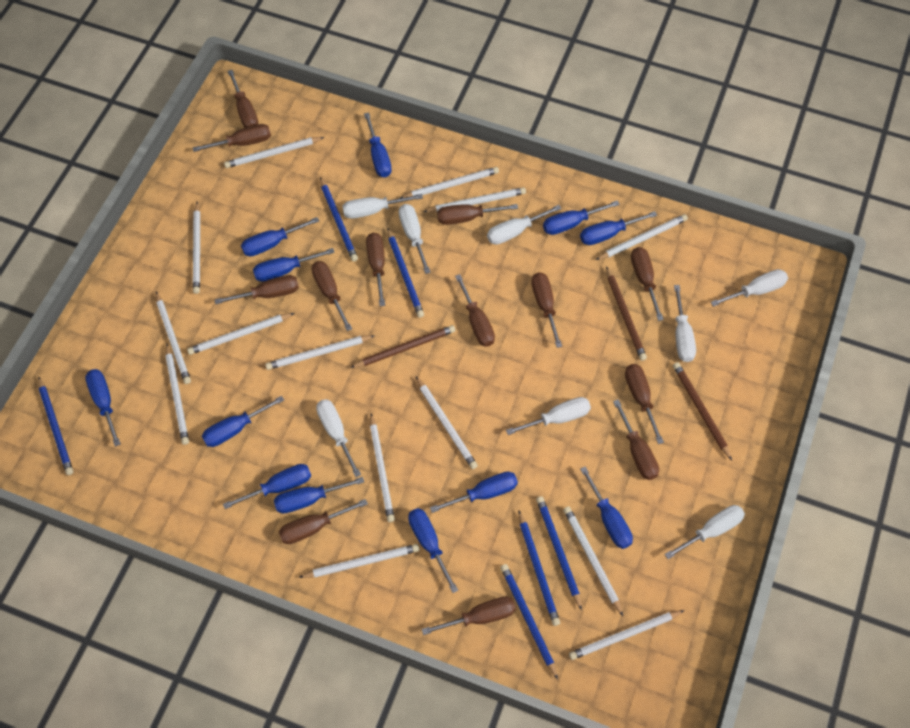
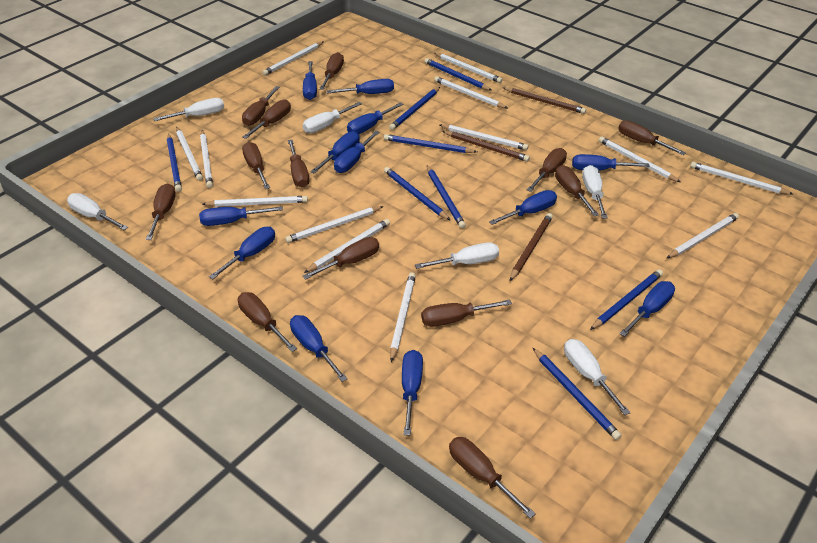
blue pencil: [38,376,73,475] [320,177,358,262] [387,228,424,318] [500,564,558,679] [518,511,560,626] [536,496,582,610] = 6 -> [167,133,182,192] [384,134,477,153] [384,167,451,221] [389,87,440,130] [424,58,492,91] [427,165,466,228] [532,347,622,440] [590,269,663,330] = 8
white pencil: [156,292,191,384] [165,344,189,445] [187,313,294,355] [193,202,200,294] [224,137,324,168] [265,335,375,370] [298,544,419,578] [370,414,395,522] [400,167,499,198] [416,377,478,469] [423,187,526,212] [563,506,623,616] [569,610,685,660] [595,214,688,260] = 14 -> [176,127,203,181] [200,130,213,188] [203,196,308,207] [262,42,323,75] [285,206,384,243] [304,219,390,273] [390,272,416,362] [434,53,503,83] [434,76,507,108] [440,124,528,150] [599,136,680,182] [667,213,739,258] [690,162,794,195] = 13
white screwdriver: [316,399,361,477] [342,194,423,219] [399,204,431,274] [487,205,562,245] [506,397,591,435] [665,505,745,559] [674,285,696,362] [711,269,788,307] = 8 -> [67,193,128,230] [153,98,224,121] [303,102,362,133] [415,242,499,269] [564,339,631,415] [582,165,608,219] = 6

